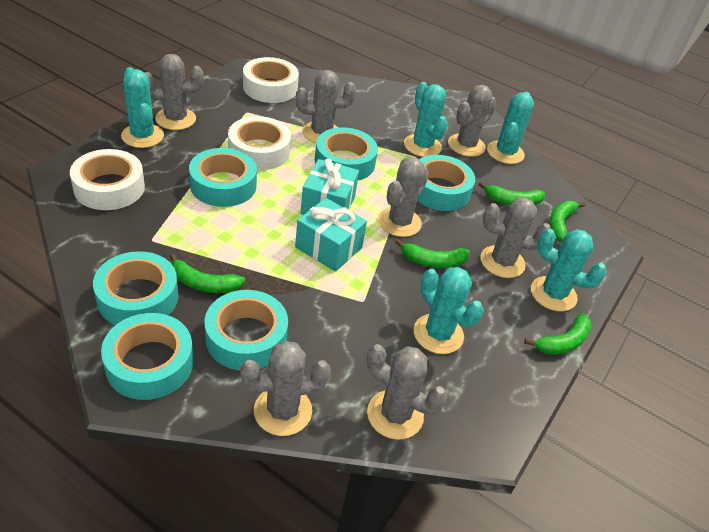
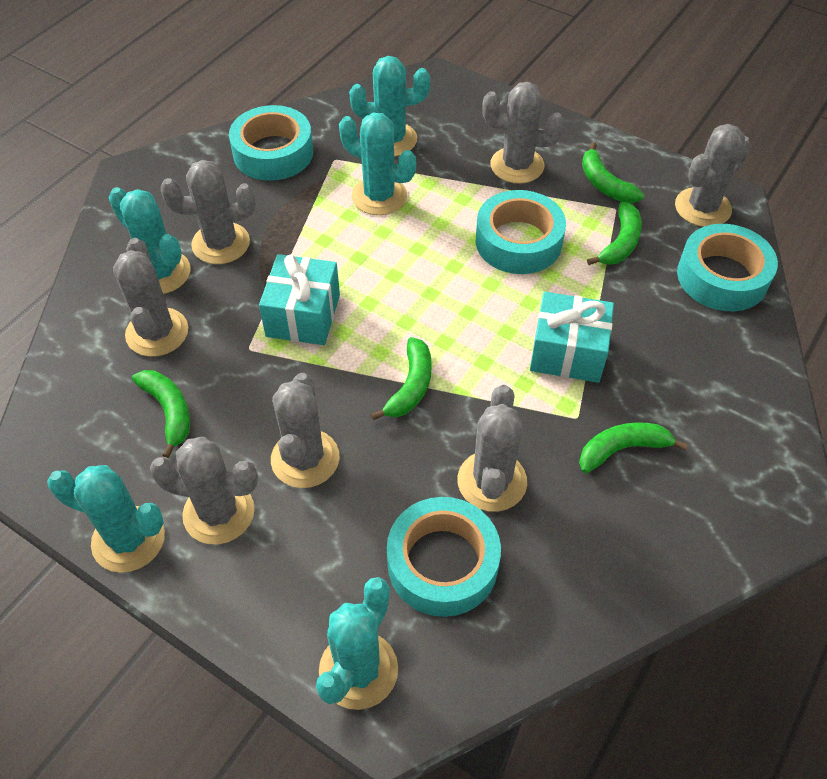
turquoise tape: [93,251,179,325] [101,313,193,400] [189,148,257,207] [204,290,288,370] [315,127,378,180] [417,155,475,211] = 6 -> [229,105,313,181] [387,497,501,617] [476,190,566,274] [677,224,778,311] = 4
white tape: [70,149,145,210] [228,116,291,170] [243,57,299,103] = 3 -> none = 0

